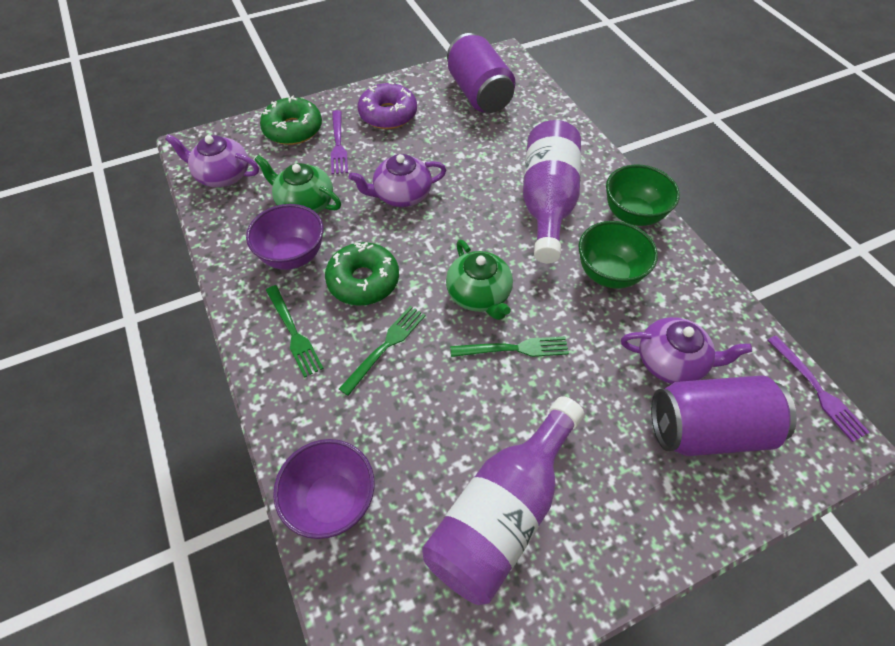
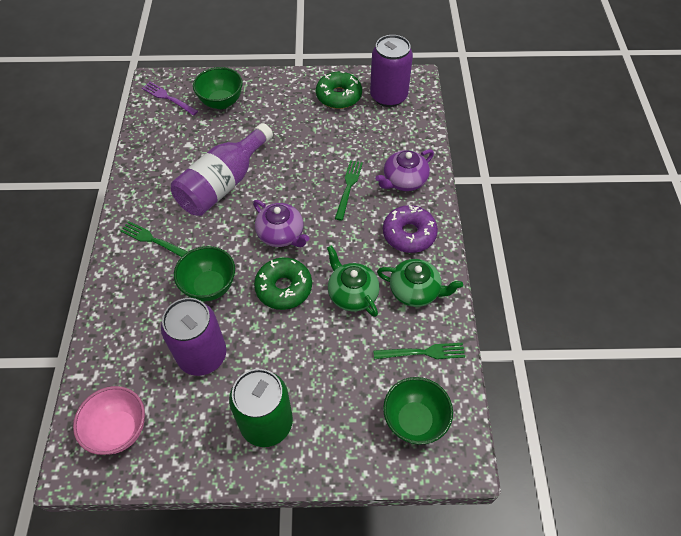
green bowl: [579,221,658,289] [606,164,680,226] = 2 -> [174,246,235,301] [193,67,243,109] [383,377,453,445] = 3
green can: none = 0 -> [229,369,293,447] = 1
pink bowl: none = 0 -> [73,386,145,455] = 1
purple bottle: [422,396,584,605] [523,120,581,264] = 2 -> [171,123,273,216] = 1
purple bowl: [246,204,323,270] [273,439,375,539] = 2 -> none = 0
purple fork: [331,110,348,174] [768,335,870,442] = 2 -> [142,82,198,116] = 1
purple teapot: [165,134,259,187] [349,154,446,207] [621,317,752,384] = 3 -> [253,200,309,247] [375,149,434,191] = 2

